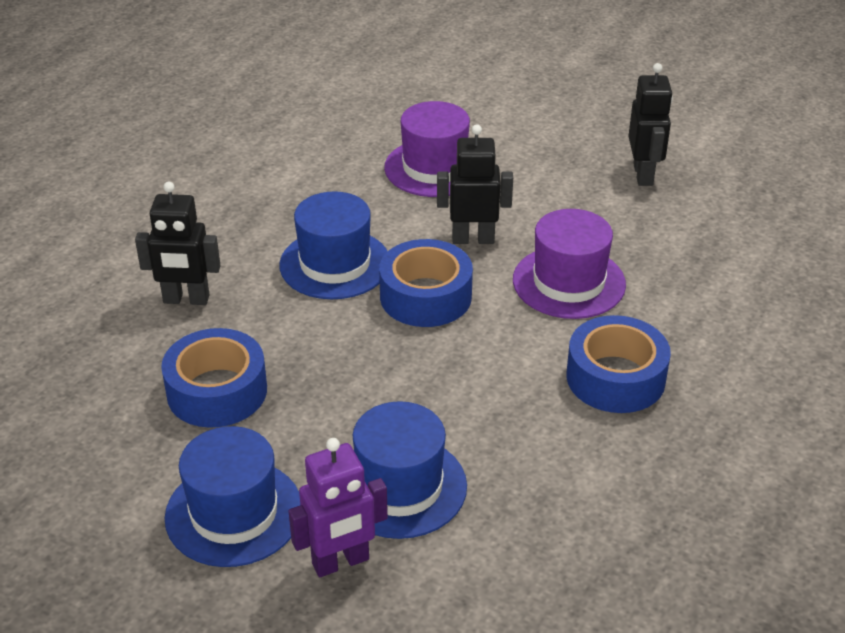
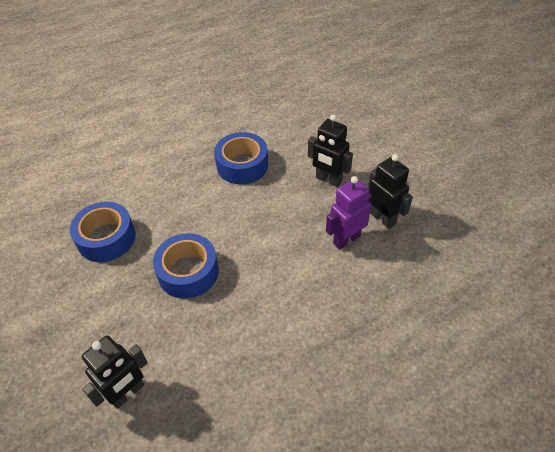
blue hat: [165,426,300,567] [280,191,388,299] [353,401,467,539] = 3 -> none = 0
purple hat: [384,101,470,197] [513,209,626,319] = 2 -> none = 0

